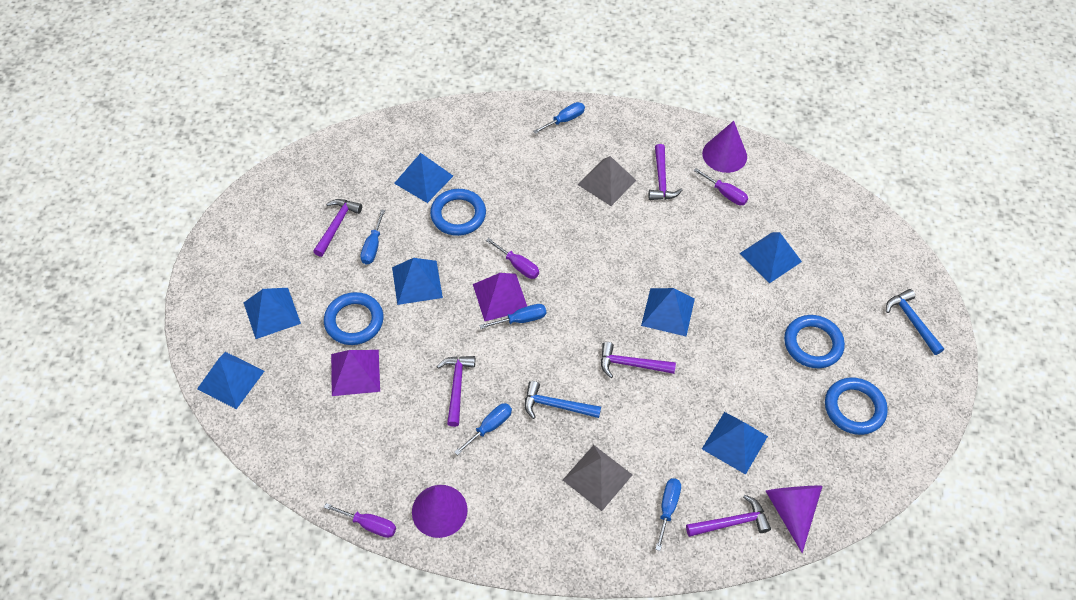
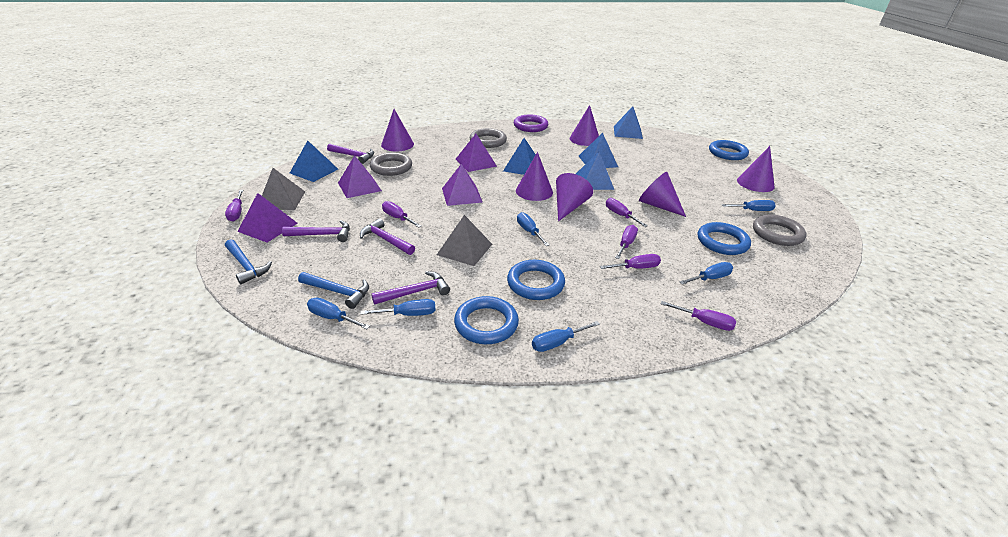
blue pyramid: [197,352,264,409] [244,288,301,339] [392,258,443,305] [394,153,453,203] [641,288,695,336] [702,412,768,475] [740,232,802,283] = 7 -> [290,140,338,182] [503,138,536,175] [576,152,614,190] [579,133,618,168] [614,106,643,139] = 5
blue screwdriver: [360,209,385,265] [454,403,512,455] [479,304,546,329] [533,102,585,134] [655,478,681,551] = 5 -> [307,298,370,329] [361,299,436,316] [517,212,549,246] [532,321,600,352] [679,262,733,284] [722,200,776,211] = 6
grey ring: none = 0 -> [370,152,412,176] [470,128,507,148] [753,214,807,246] = 3
purple cone: [412,485,468,538] [702,121,747,173] [766,486,822,553] = 3 -> [381,109,414,151] [516,152,553,201] [556,173,593,222] [570,105,599,146] [639,172,686,217] [737,146,775,192] = 6
purple hammer: [313,199,362,257] [437,356,475,427] [601,342,676,378] [649,144,682,200] [686,495,771,537] = 5 -> [282,220,350,242] [327,144,374,164] [360,218,415,255] [371,271,450,305] = 4
purple pyramid: [331,350,380,396] [473,273,527,321] = 2 -> [237,193,298,243] [338,155,382,198] [442,164,483,206] [456,134,497,172] = 4
purple ring: none = 0 -> [514,115,548,132] = 1
purple screwdriver: [324,503,396,538] [486,238,539,279] [693,168,748,205] = 3 -> [225,190,243,222] [382,201,421,228] [600,254,661,269] [606,198,648,227] [615,225,638,259] [661,301,736,331] = 6

